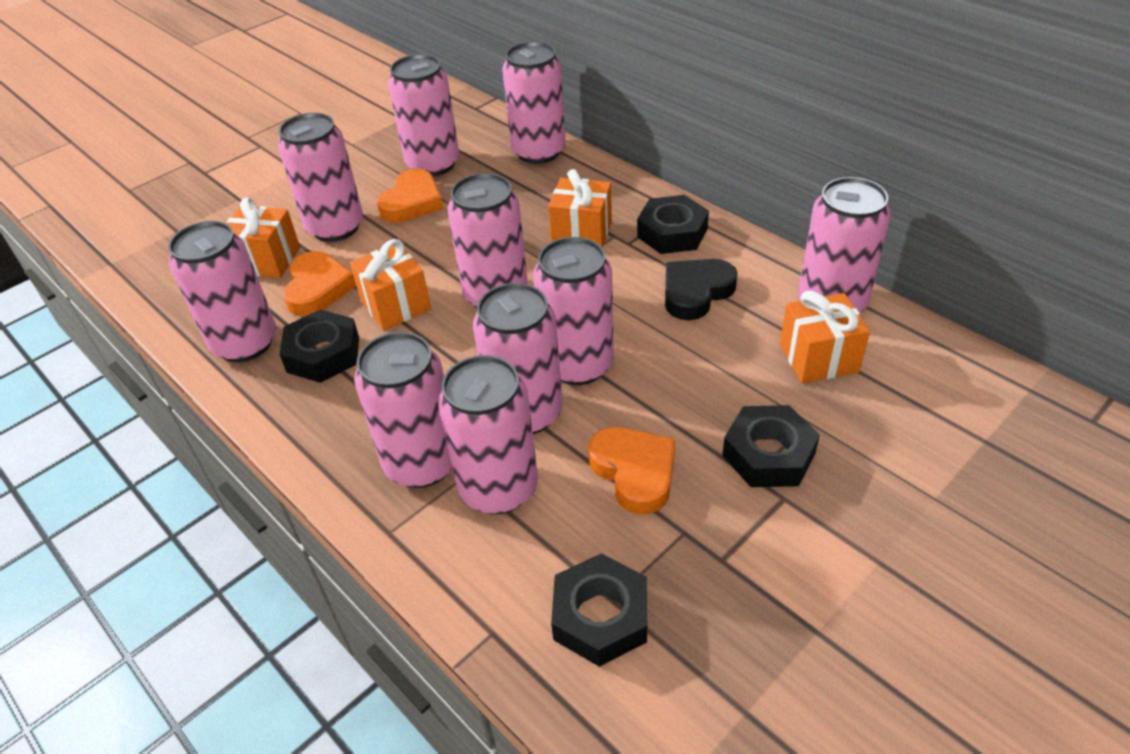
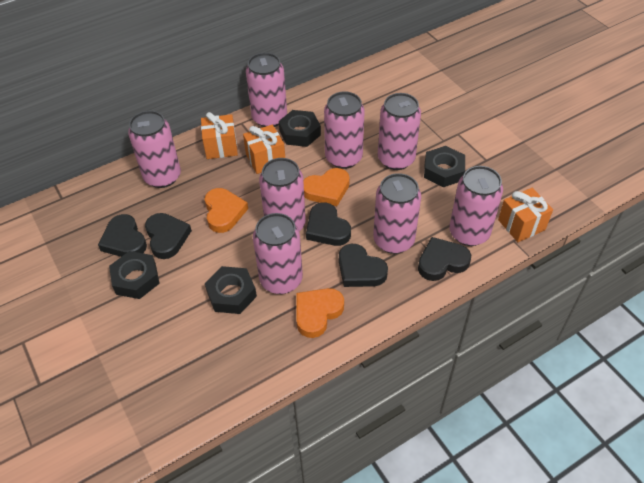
black heart: [665,259,738,320] = 1 -> [98,214,147,257] [145,213,192,259] [306,203,351,246] [339,244,388,287] [418,237,471,281] = 5
orange gift: [227,197,300,278] [350,239,431,330] [548,169,612,248] [780,291,870,383] = 4 -> [201,112,238,159] [243,125,285,174] [498,188,553,242] = 3
pink can: [168,221,276,362] [278,113,363,242] [354,332,452,488] [388,54,459,177] [438,355,538,514] [447,173,528,308] [473,283,563,434] [502,42,566,164] [533,237,614,385] [798,177,891,313] = 10 -> [128,111,181,188] [246,53,287,127] [253,213,303,294] [259,158,306,231] [324,91,365,169] [373,173,421,254] [378,93,421,170] [449,166,503,246] = 8

